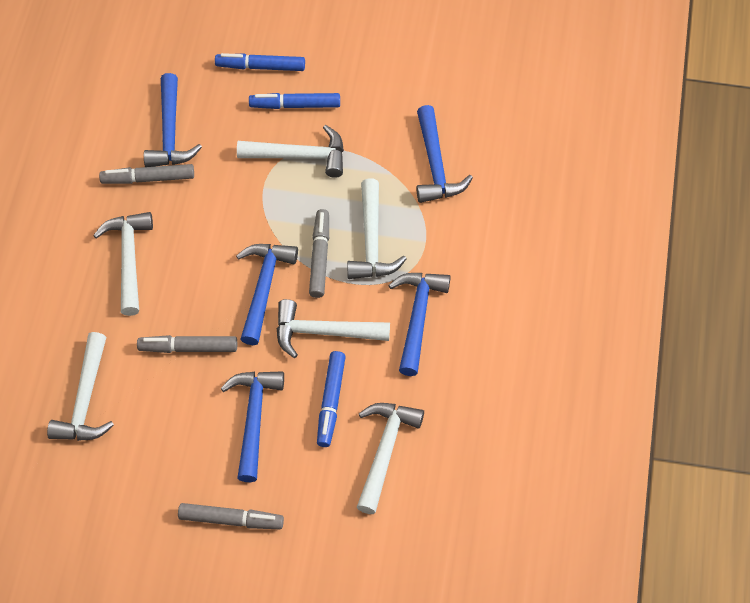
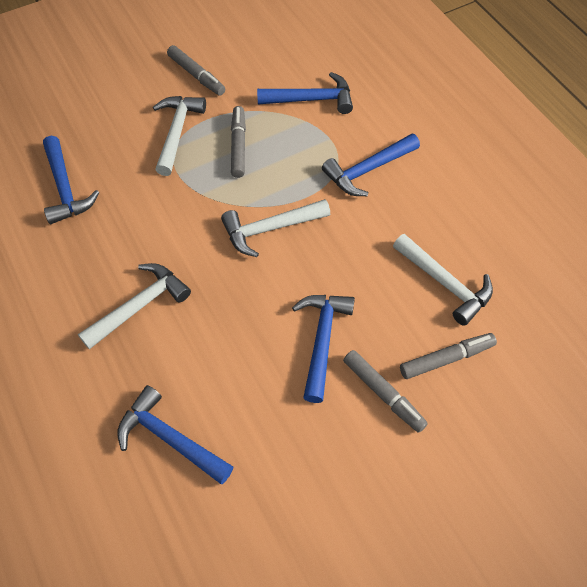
blue marker: [215,53,305,71] [249,93,340,109] [317,351,346,447] = 3 -> none = 0
white hammer: [47,332,114,441] [93,212,153,316] [237,125,344,178] [276,299,390,358] [347,179,407,279] [357,403,424,514] = 6 -> [78,263,191,349] [153,96,206,176] [221,199,330,257] [393,234,493,326] = 4

